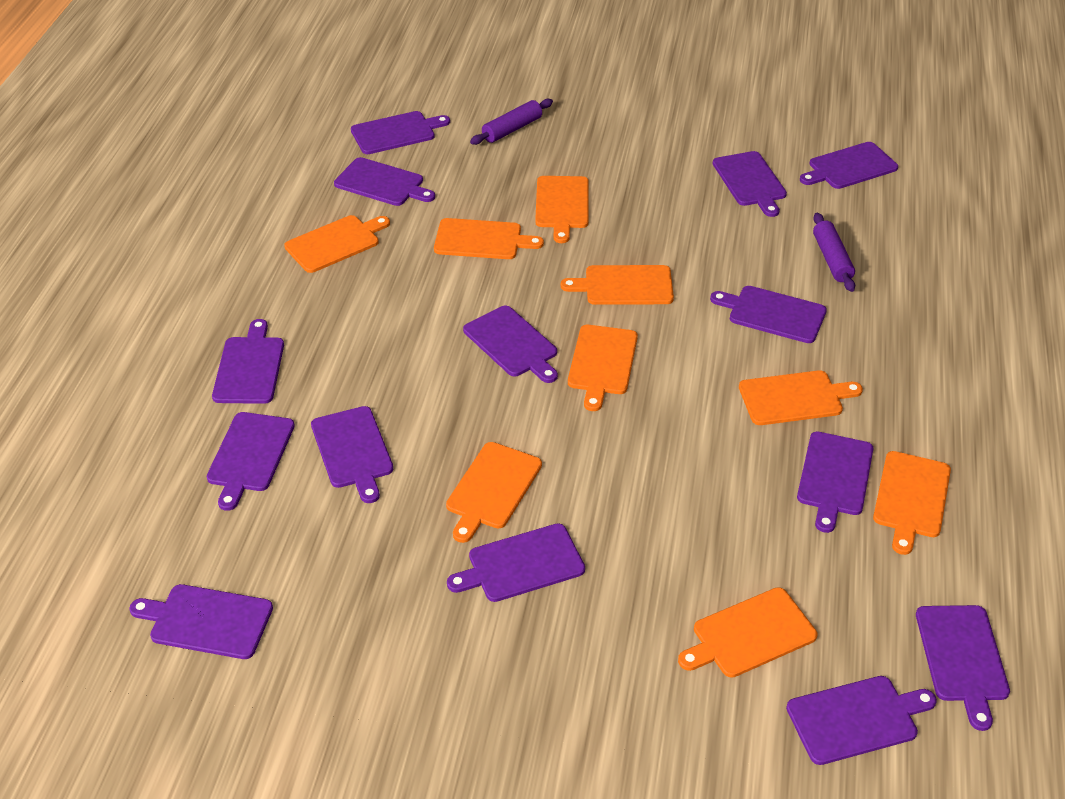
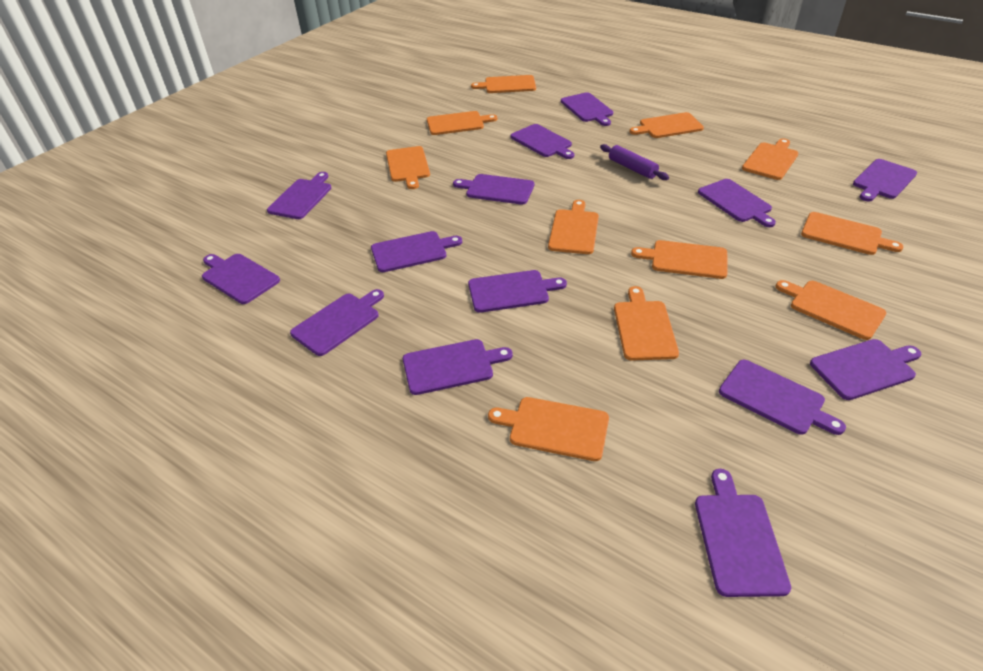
orange cutting board: [284,215,390,273] [434,218,544,259] [446,442,542,543] [535,176,589,243] [561,265,674,305] [568,325,638,411] [678,587,817,678] [739,370,863,425] [873,451,951,555] = 9 -> [386,146,430,189] [427,111,497,135] [471,75,536,93] [488,397,609,461] [548,200,599,254] [614,286,679,360] [629,112,704,138] [631,240,728,279] [742,138,799,180] [775,280,887,340] [801,212,903,255] = 11
purple rolling pin: [470,99,553,145] [813,213,855,292] = 2 -> [600,144,669,180] = 1

